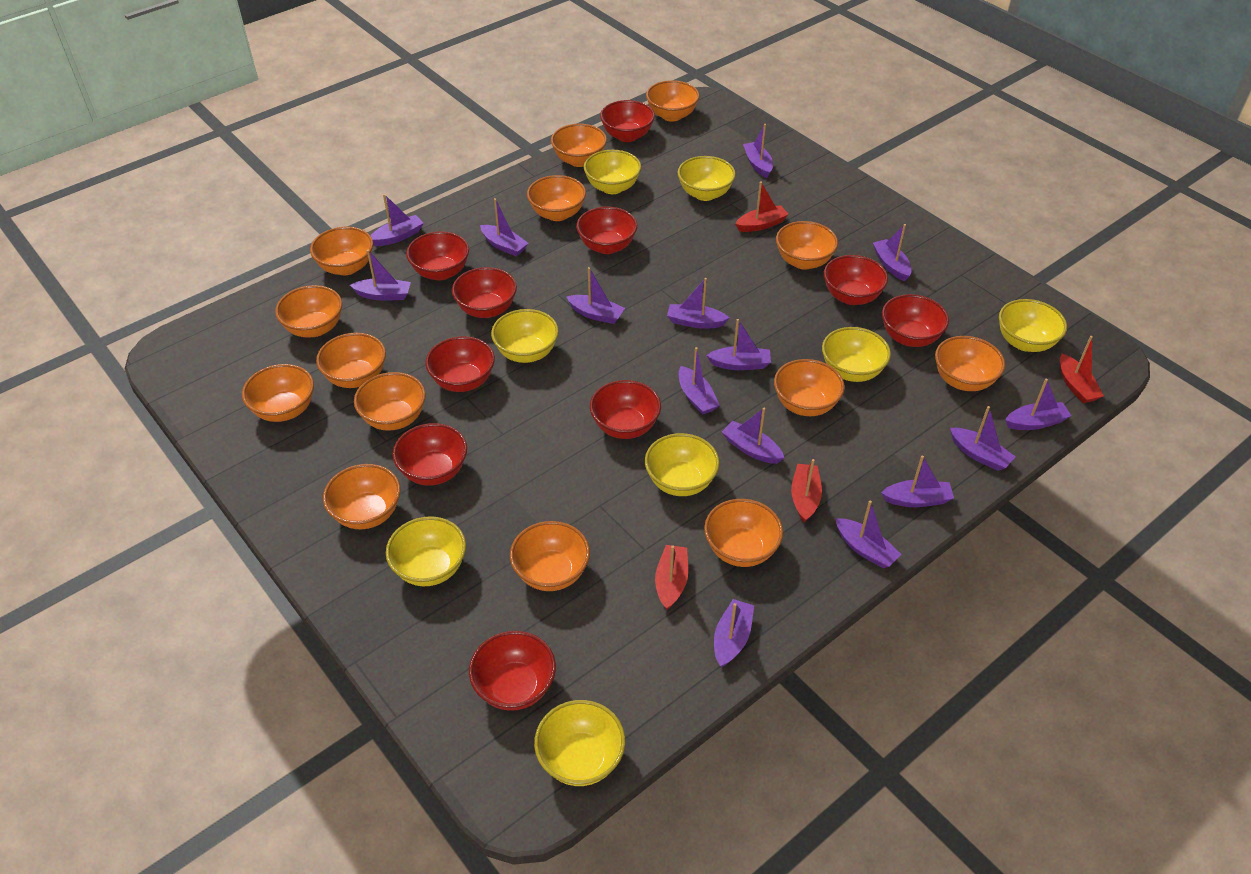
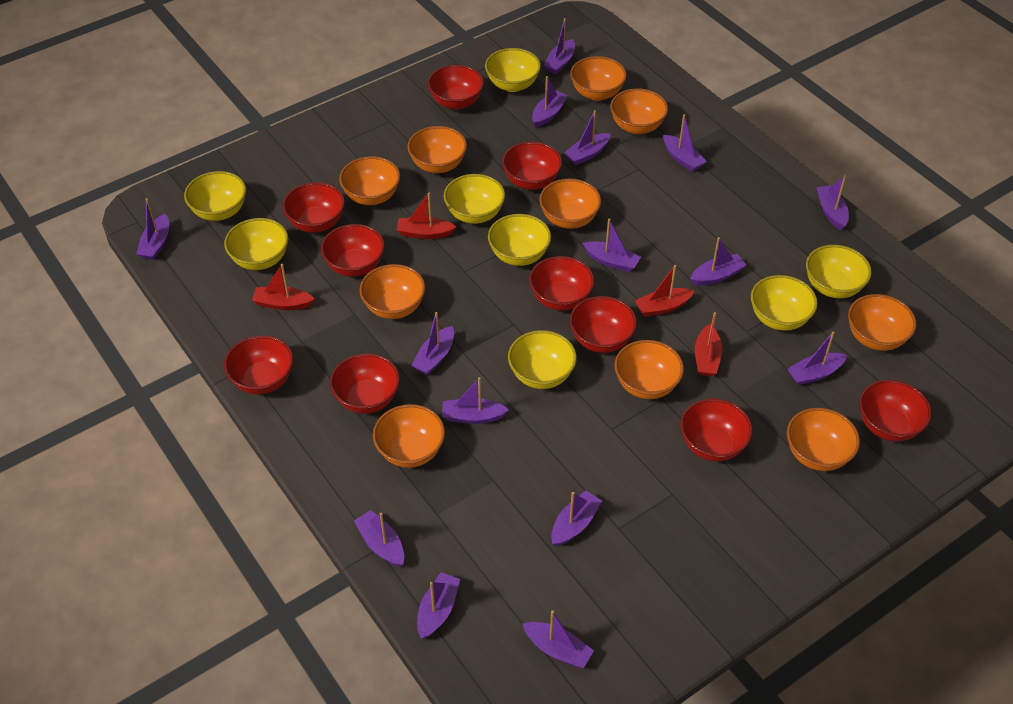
orange bowl: [242,364,314,422] [275,285,342,338] [310,227,373,275] [316,333,386,388] [323,464,400,529] [354,372,426,431] [510,521,590,591] [527,175,586,221] [551,124,607,167] [646,80,699,122] [704,499,783,567] [774,359,845,416] [776,221,838,270] [935,336,1005,391] = 14 -> [339,156,400,205] [360,264,425,319] [373,404,445,468] [407,126,467,173] [539,179,601,229] [570,56,627,101] [610,89,668,134] [614,340,684,399] [787,408,860,471] [848,294,916,351] = 10

